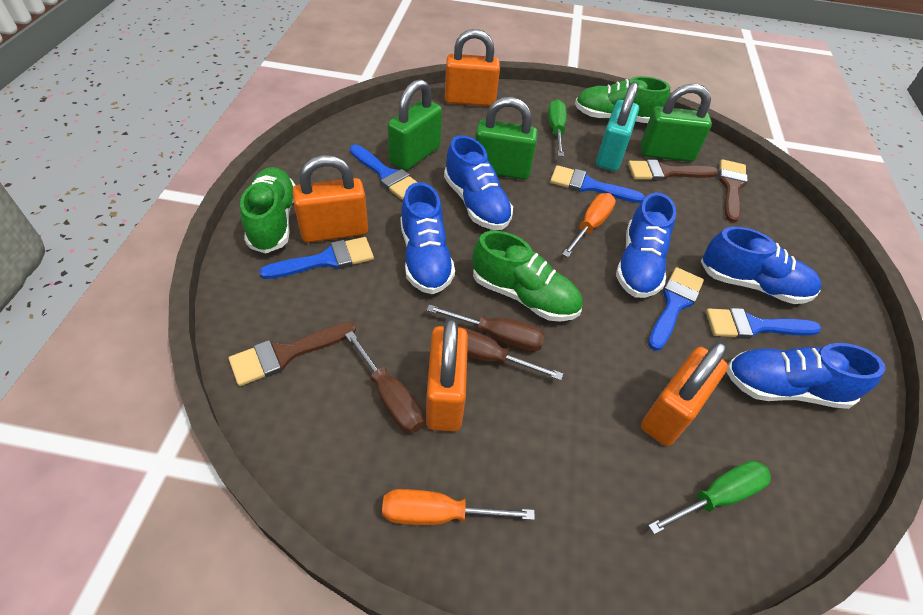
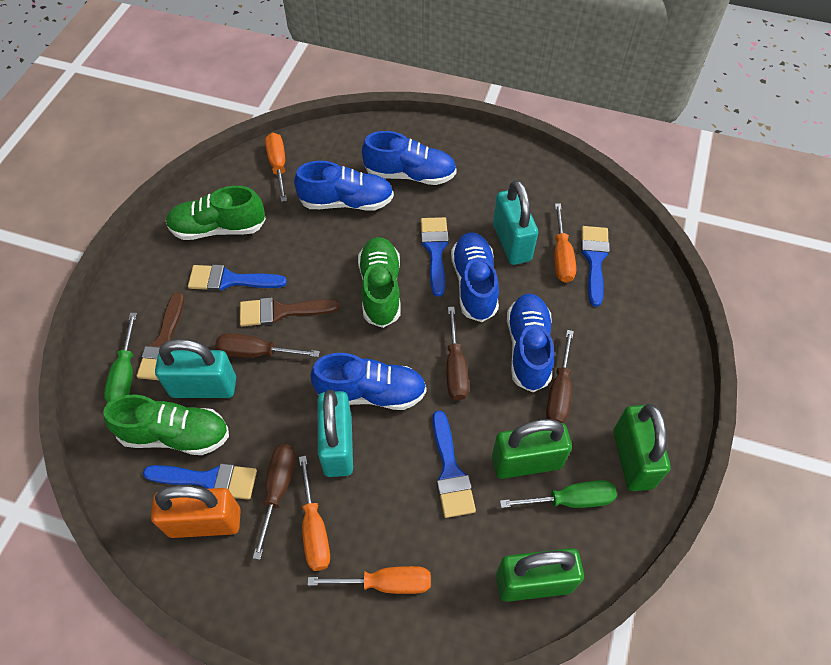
brown brush: [229,322,356,386] [628,160,718,181] [719,159,748,223] = 3 -> [136,292,184,380] [240,297,340,326] = 2
brown screwdriver: [345,331,424,433] [427,304,545,352] [458,326,563,380] = 3 -> [215,333,320,358] [253,444,296,560] [446,307,469,400] [546,330,574,423] = 4
orange padlock: [292,155,368,243] [426,317,468,431] [445,29,500,106] [641,341,728,446] = 4 -> [151,485,241,538] = 1
orange screwdriver: [382,489,535,525] [562,193,616,257] = 2 -> [265,132,287,202] [299,456,330,571] [307,566,431,594] [554,203,576,283] = 4
turquoise padlock: [596,82,639,171] = 1 -> [155,339,236,398] [318,390,353,477] [493,180,538,265] = 3

